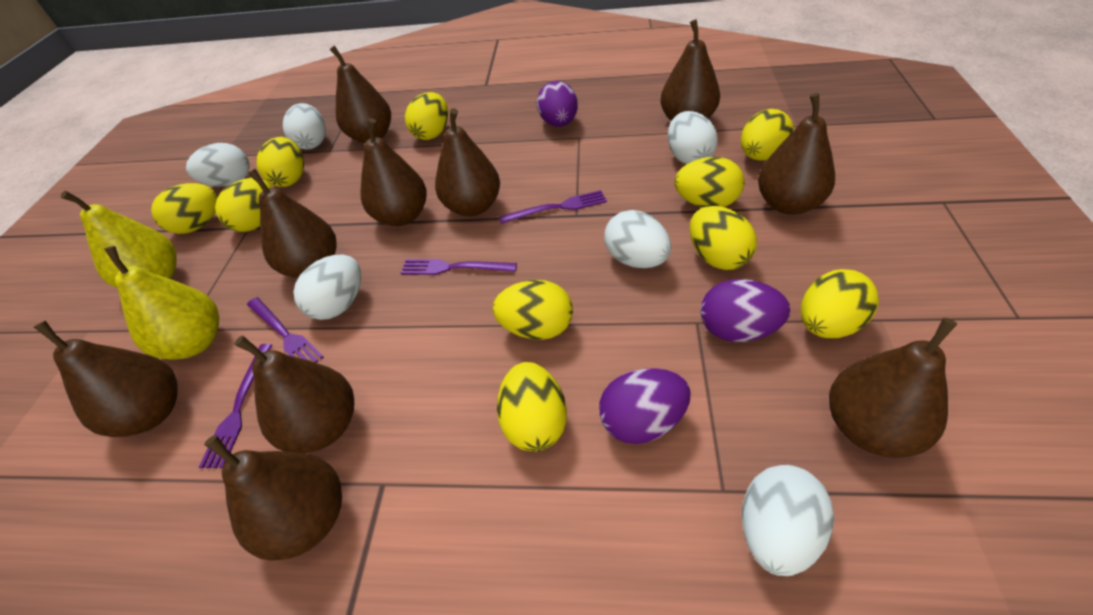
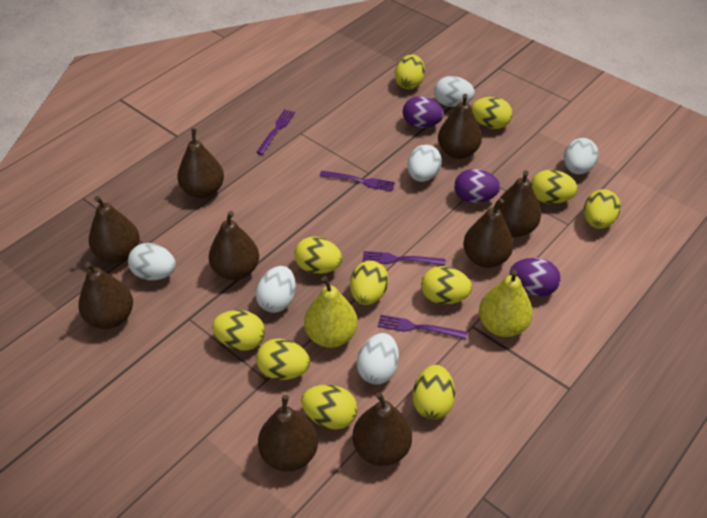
brown pear: [34,321,178,437] [204,435,342,561] [234,335,354,453] [248,169,337,278] [330,46,391,143] [360,118,427,226] [435,108,500,216] [661,19,720,121] [758,93,835,215] [829,318,957,458] = 10 -> [78,262,133,329] [89,196,140,263] [177,128,224,198] [209,211,259,280] [258,395,318,472] [353,392,412,466] [438,94,482,159] [463,198,514,268] [494,170,541,237] = 9
yellow egg: [151,183,218,234] [215,178,273,232] [256,137,304,187] [405,92,448,140] [493,280,573,340] [497,362,567,452] [675,157,745,207] [690,206,757,270] [741,109,794,161] [801,269,879,338] = 10 -> [212,310,265,351] [256,339,310,380] [295,237,342,274] [301,385,357,430] [350,261,388,305] [395,54,425,89] [413,365,455,419] [421,266,472,305] [471,97,512,129] [531,170,578,204] [584,189,621,229] = 11

